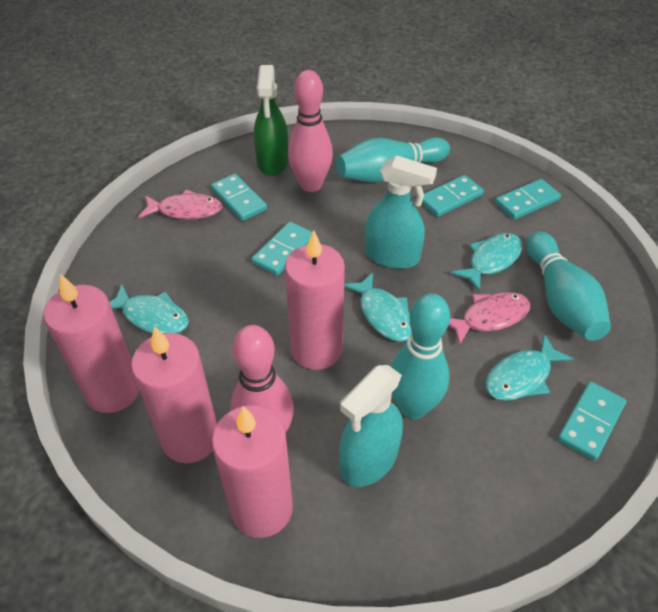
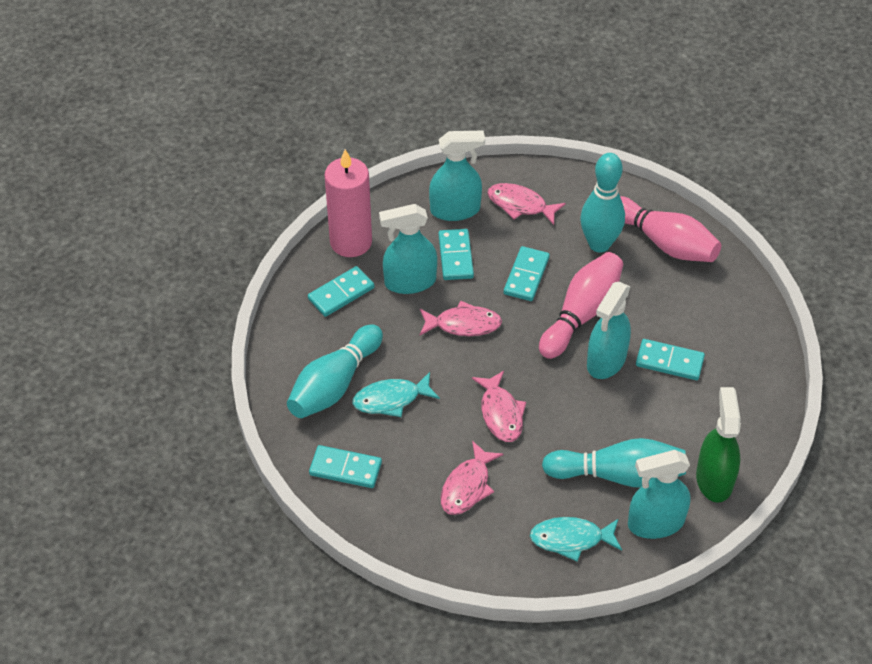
pink candle: [44,274,139,413] [131,326,217,463] [212,405,293,538] [285,230,345,370] = 4 -> [325,149,372,257] = 1
pink fish: [138,190,222,220] [449,292,531,346] = 2 -> [420,301,502,336] [441,441,503,515] [472,371,526,442] [487,183,566,225] = 4
turquoise fish: [109,284,189,334] [344,272,412,342] [451,233,523,291] [486,334,574,401] = 4 -> [353,372,440,417] [530,517,622,561] = 2
turquoise spray bottle: [339,365,403,487] [365,155,437,269] = 2 -> [379,204,437,294] [429,130,485,221] [587,282,631,379] [628,450,691,539] = 4

